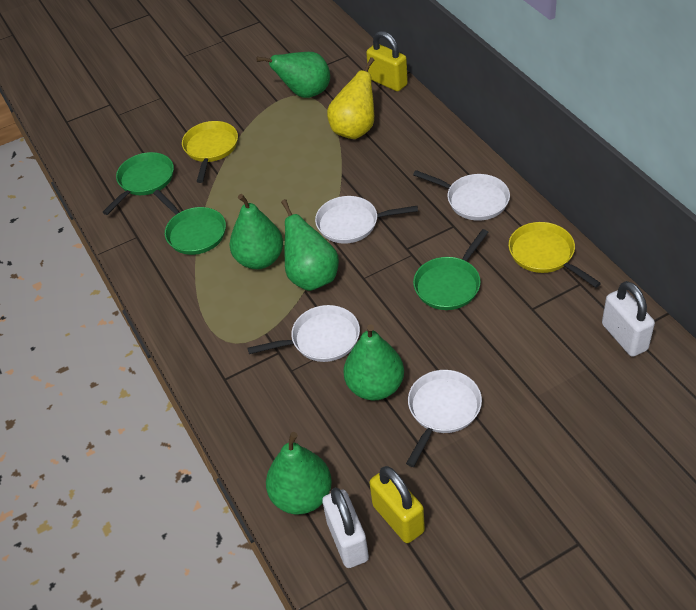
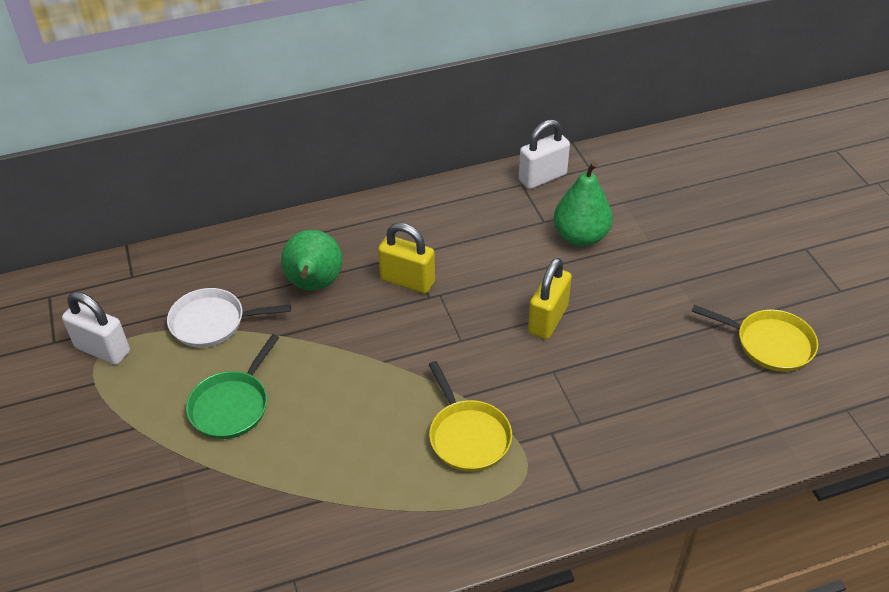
green pan: [102,152,174,215] [153,190,226,255] [413,229,488,310] = 3 -> [186,334,280,439] = 1
green pear: [229,194,283,269] [257,52,330,98] [266,432,332,514] [281,199,339,291] [343,324,404,400] = 5 -> [281,230,342,290] [554,161,613,246] = 2
white pan: [248,305,360,362] [315,196,418,244] [406,370,482,467] [413,170,510,221] = 4 -> [167,288,291,348] = 1
yellow pear: [327,57,375,139] = 1 -> none = 0

